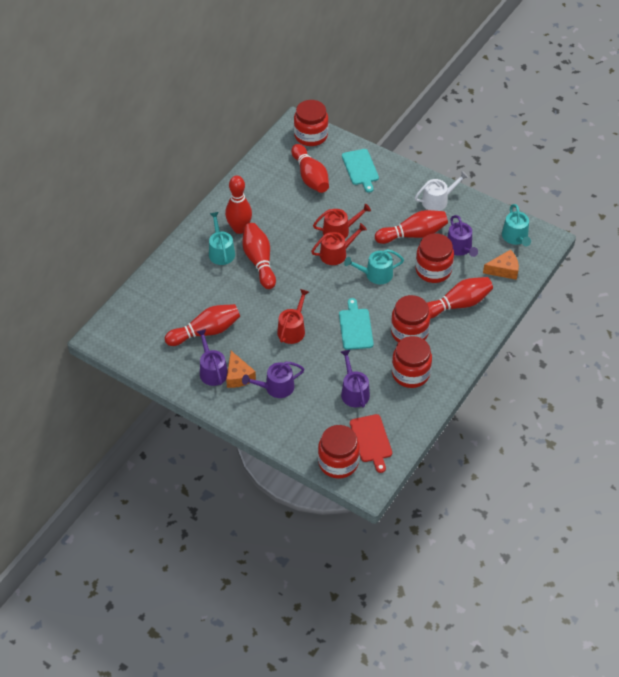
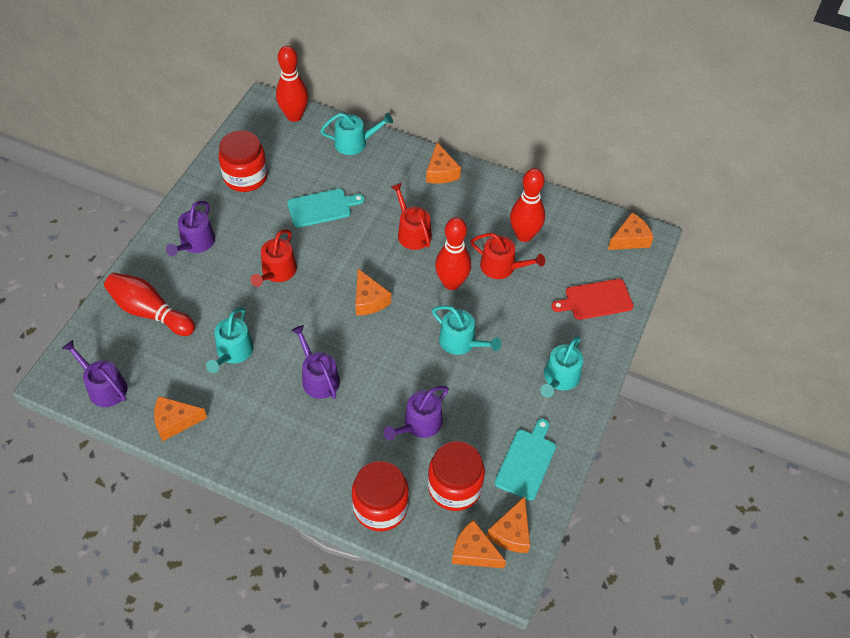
orange cheese: [226,351,256,388] [483,250,519,280] = 2 -> [154,396,207,442] [355,269,391,315] [426,142,461,184] [452,520,506,568] [487,496,530,553] [608,212,654,250] = 6
red bowling pin: [165,304,240,346] [225,176,252,234] [242,223,276,289] [291,144,329,193] [375,210,448,244] [427,277,493,319] = 6 -> [104,273,195,336] [276,46,308,122] [435,217,471,290] [510,168,545,242] = 4
red jar: [294,100,328,146] [318,425,360,479] [391,295,430,342] [392,336,432,388] [416,233,454,283] = 5 -> [219,130,268,192] [352,461,409,531] [428,441,485,511] = 3
turquoise watering can: [209,212,235,265] [344,249,404,284] [502,204,531,246] = 3 -> [206,307,254,373] [320,113,393,155] [432,306,501,355] [540,336,583,398] = 4
white watering can: [415,171,468,211] = 1 -> none = 0

